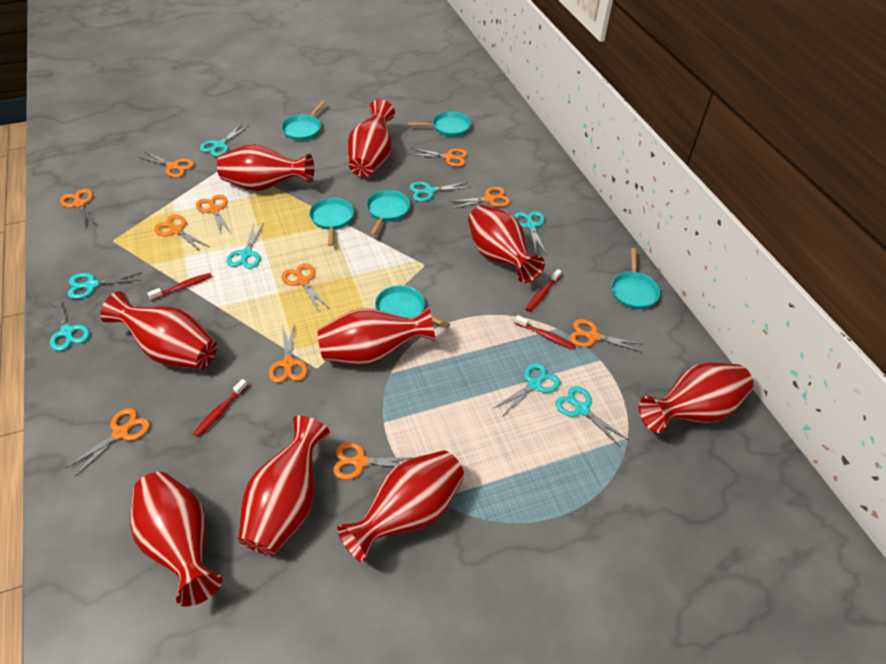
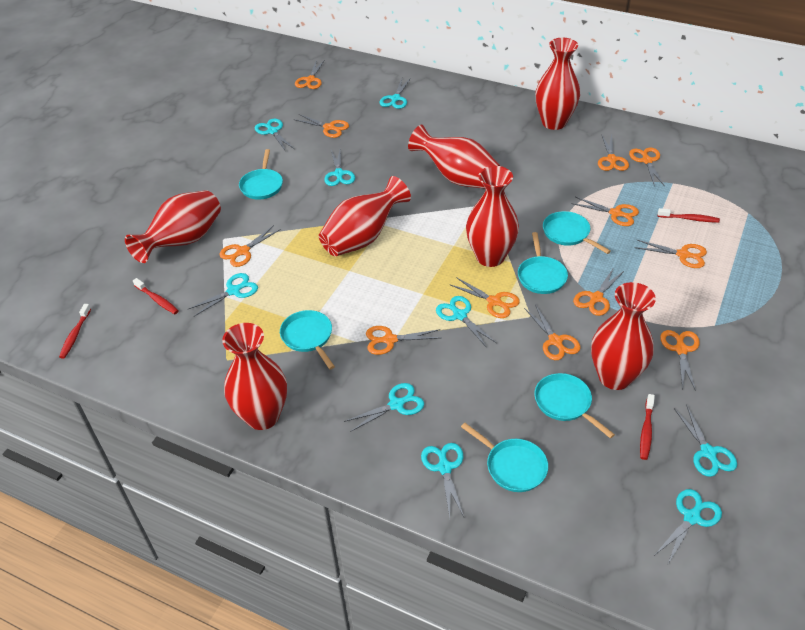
orange scissors: [60,189,96,229] [66,408,150,476] [138,151,194,178] [154,215,210,252] [196,195,232,234] [269,325,308,383] [282,263,329,312] [333,442,415,480] [409,148,468,167] [448,187,510,209] [569,319,643,352] = 11 -> [219,225,281,267] [293,114,349,138] [295,60,325,89] [366,326,440,355] [451,277,520,318] [524,304,581,360] [571,197,639,226] [573,267,625,316] [598,134,629,171] [629,147,665,187] [635,240,707,268] [660,330,700,391] = 12
red vase: [100,291,217,369] [130,472,223,607] [217,144,314,191] [238,416,330,555] [318,307,436,365] [337,450,464,562] [347,99,395,177] [468,205,545,283] [639,362,753,433] = 9 -> [125,190,221,263] [222,323,287,430] [319,176,411,256] [408,125,500,189] [466,166,519,267] [535,38,580,130] [591,282,656,390] = 7
turquoise scissors: [48,298,90,351] [68,273,141,299] [200,124,249,157] [226,223,264,269] [409,181,471,202] [494,363,560,417] [514,211,546,254] [555,386,628,447] = 8 -> [189,273,258,316] [255,119,294,150] [324,150,355,186] [344,383,424,432] [379,78,411,109] [421,443,464,518] [436,296,496,348] [655,489,722,564] [674,404,737,477] = 9

